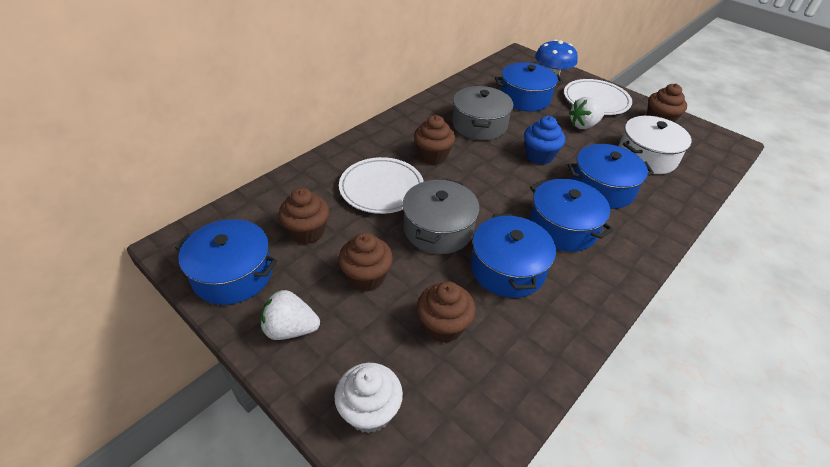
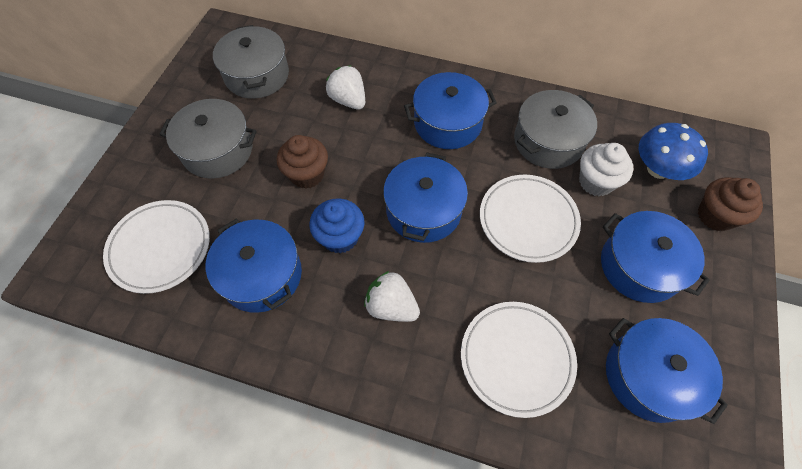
brown cupcake: [279,188,329,244] [338,233,393,292] [414,115,455,165] [417,281,476,343] [647,84,687,122] = 5 -> [277,135,328,189] [698,177,763,231] = 2
grey pot: [402,179,480,254] [452,86,514,140] = 2 -> [160,99,257,179] [213,25,289,99] [514,90,597,169] = 3
white plate: [339,157,424,214] [564,79,632,115] = 2 -> [103,200,210,294] [461,302,577,418] [480,175,581,263] = 3
white pot: [619,116,692,174] = 1 -> none = 0

